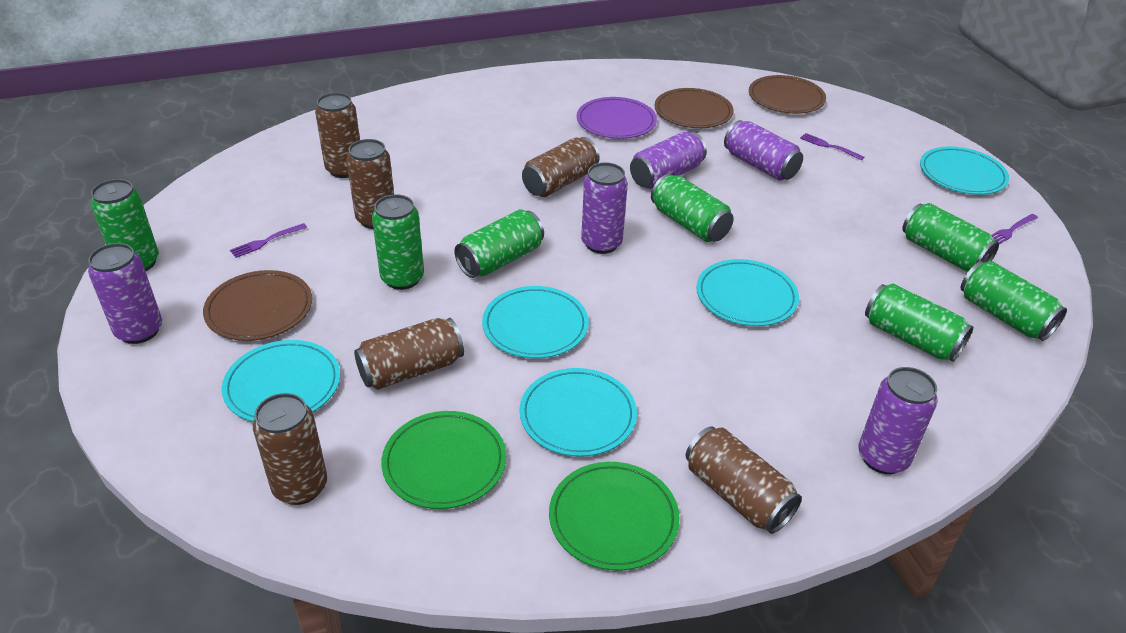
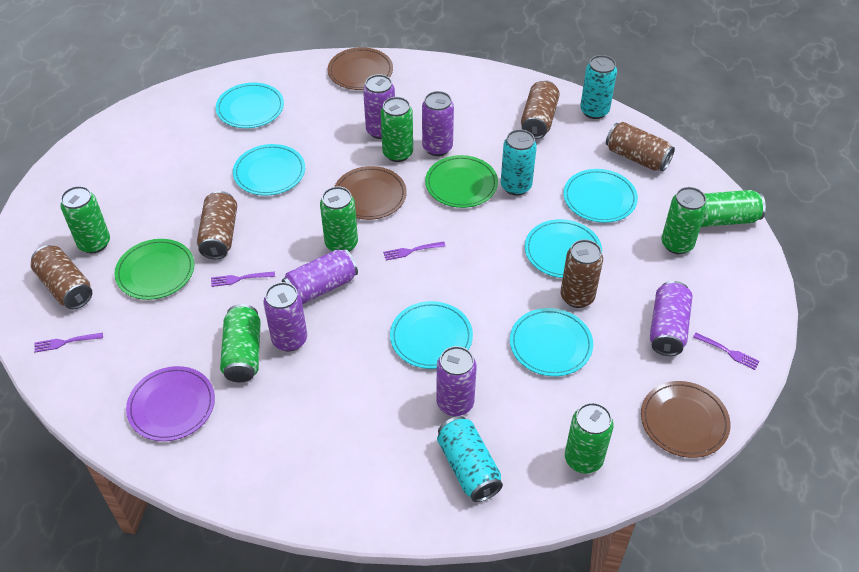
brown can: [253,393,327,505] [315,93,360,178] [346,139,394,229] [354,318,464,390] [522,137,599,197] [686,426,802,534] = 6 -> [30,245,92,309] [197,191,237,259] [521,80,560,139] [561,239,603,308] [606,122,675,172] = 5
purple can: [88,243,162,344] [581,162,628,254] [630,132,707,189] [724,120,803,181] [858,367,938,474] = 5 -> [264,282,307,352] [282,249,358,304] [363,74,395,139] [422,91,454,156] [436,346,477,416] [650,281,692,356] = 6
purple fork: [230,223,307,258] [800,133,864,160] [991,214,1038,244] = 3 -> [34,333,103,352] [211,272,275,287] [383,242,445,260] [693,333,760,370] = 4
turquoise can: none = 0 -> [437,416,503,502] [501,129,537,196] [580,55,617,119] = 3
turquoise plate: [222,340,340,422] [482,286,589,358] [519,368,637,457] [696,259,799,326] [920,147,1009,195] = 5 -> [216,83,284,128] [233,144,305,196] [390,301,473,369] [510,308,593,376] [525,219,602,278] [564,169,638,223] = 6

